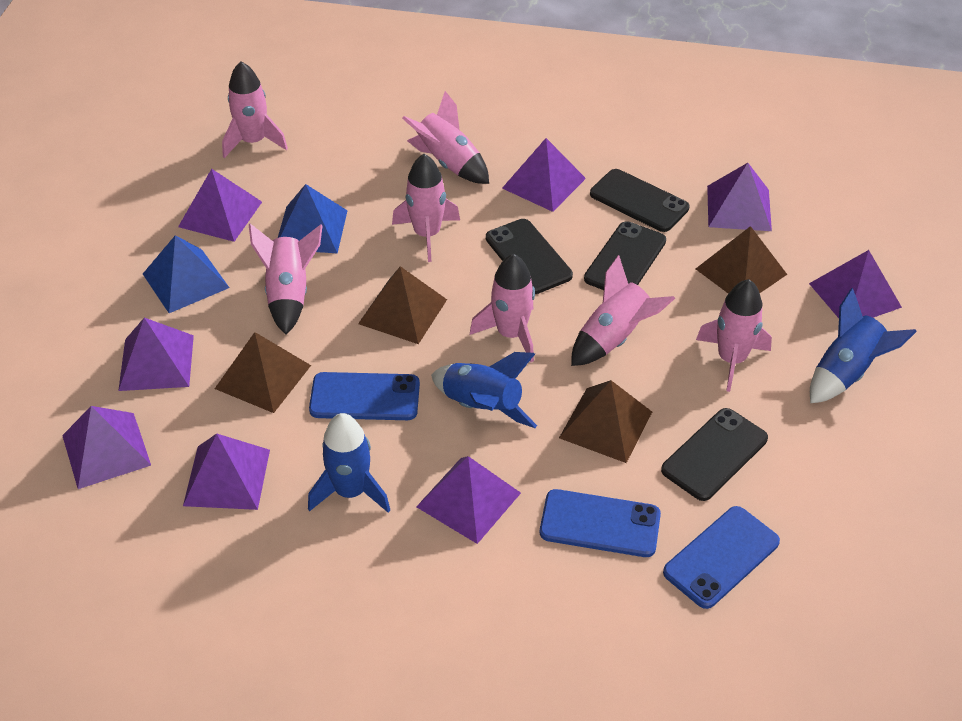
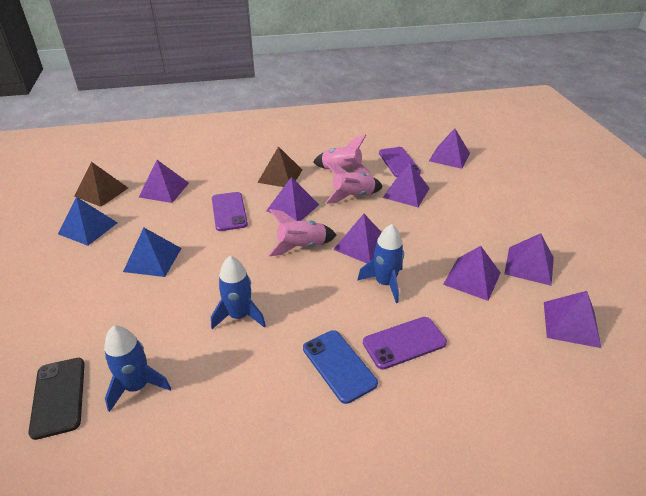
black phone: [486,219,573,294] [584,221,666,290] [590,169,689,232] [661,408,768,501] = 4 -> [28,358,85,440] = 1
blue phone: [309,372,420,420] [540,489,661,557] [663,506,780,609] = 3 -> [303,330,378,404] = 1
brown pyramid: [215,332,311,413] [358,266,447,344] [559,380,652,463] [696,226,787,294] = 4 -> [74,162,128,207] [257,146,302,187] = 2
pink rocket: [222,61,288,158] [249,224,323,335] [392,154,460,262] [402,91,489,184] [470,254,535,362] [571,255,675,366] [696,279,772,392] = 7 -> [268,209,337,256] [313,135,371,174] [325,162,383,204] = 3
purple phone: none = 0 -> [212,192,248,231] [363,317,447,370] [379,147,421,177] = 3

